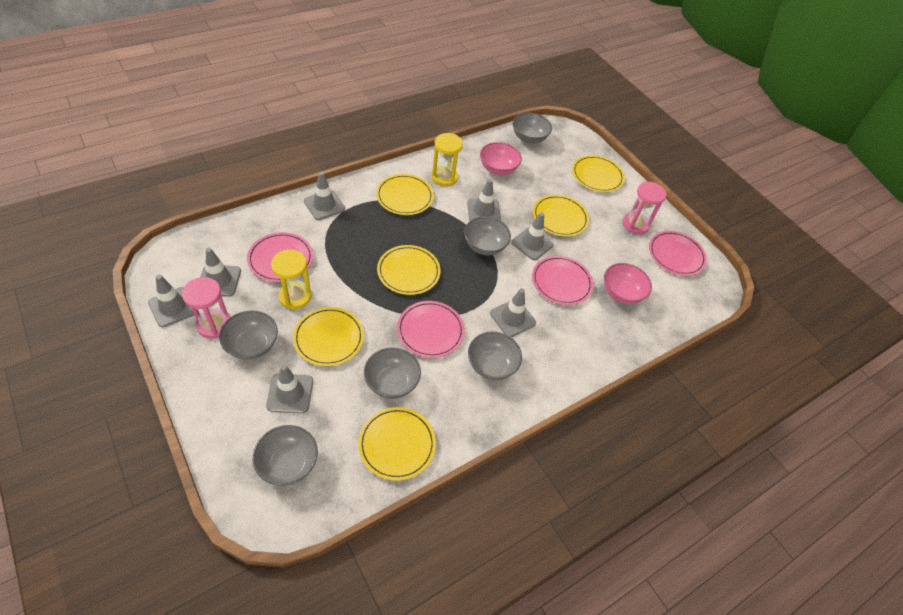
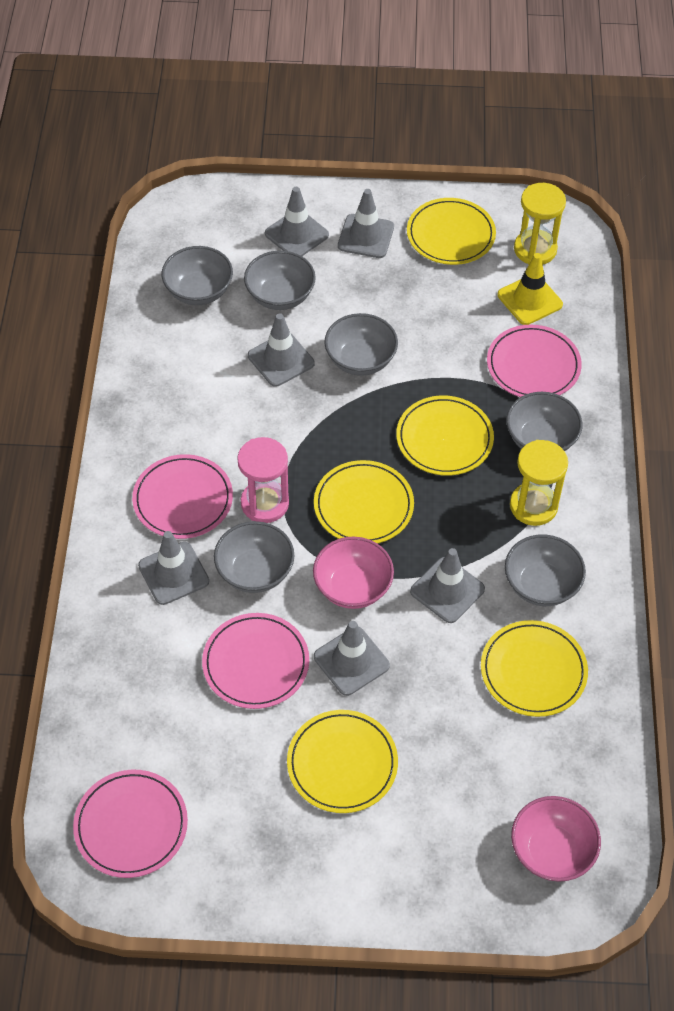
grey traffic cone: [148,275,194,328] [200,248,241,297] [266,365,313,413] [304,172,345,220] [467,179,501,221] [490,288,536,337] [511,212,554,260] = 7 -> [138,531,209,605] [248,313,315,387] [265,187,329,256] [314,621,390,696] [338,189,394,258] [410,548,485,623] = 6
pink hourglass: [182,277,230,339] [623,181,667,234] = 2 -> [237,437,289,523] = 1
yellow plate: [293,307,364,366] [358,407,436,481] [376,174,434,215] [377,245,441,295] [533,195,589,237] [572,155,625,192] = 6 -> [287,710,398,813] [314,460,414,544] [396,395,494,476] [407,198,496,265] [481,620,588,717] = 5
yellow traffic cone: none = 0 -> [498,253,563,325] = 1

